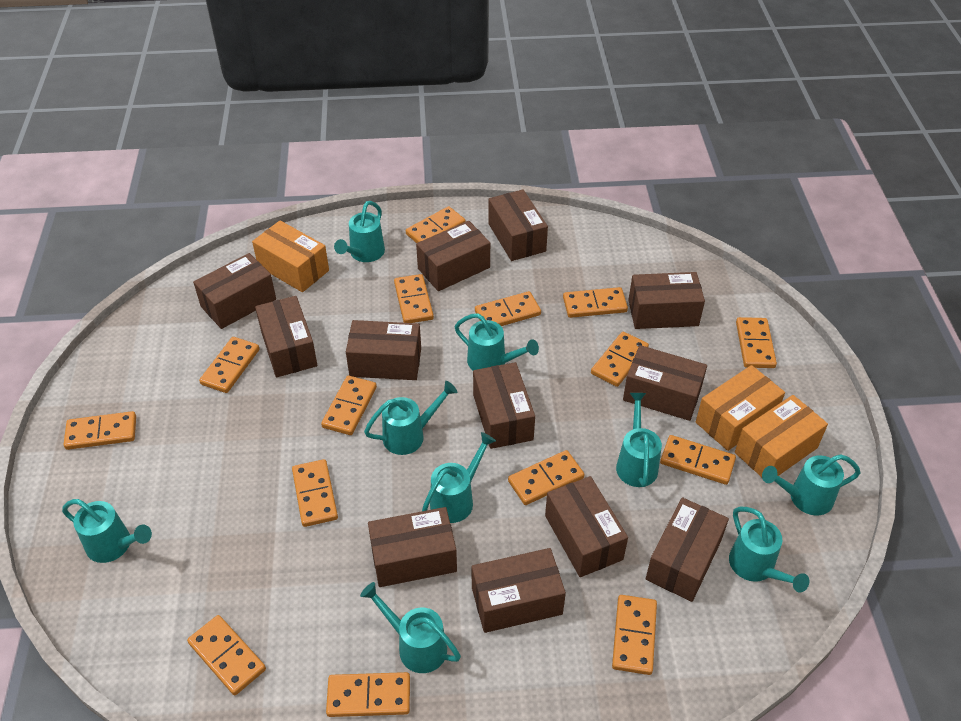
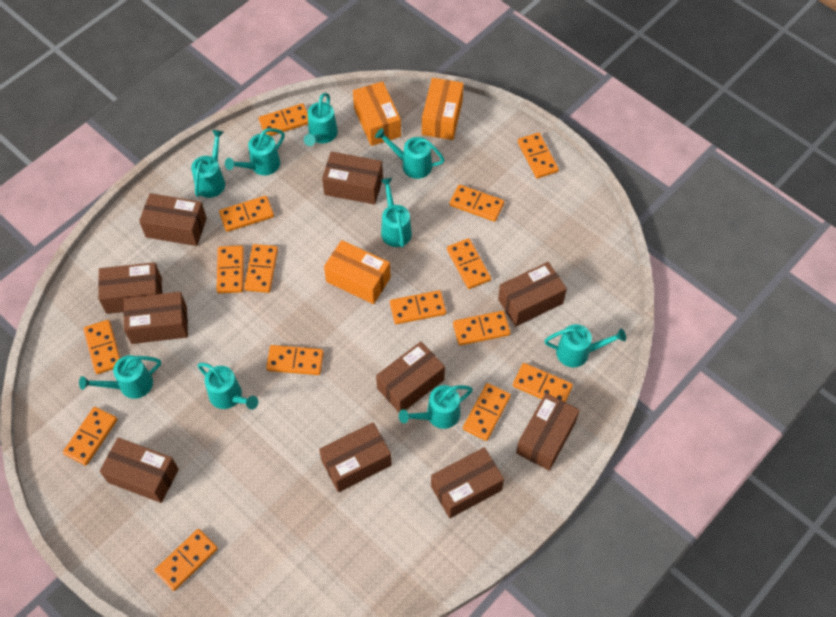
brown box: [193,253,276,329] [255,296,317,377] [346,320,421,380] [368,507,457,587] [416,221,490,291] [471,548,566,633] [473,362,535,449] [488,189,548,261] [545,476,628,577] [623,345,707,421] [628,272,705,329] [646,497,729,602] = 12 -> [98,262,162,314] [100,437,179,503] [123,292,188,344] [139,193,207,246] [319,422,392,492] [322,152,383,205] [376,342,445,412] [431,447,504,518] [498,262,567,326] [516,393,580,471] = 10

